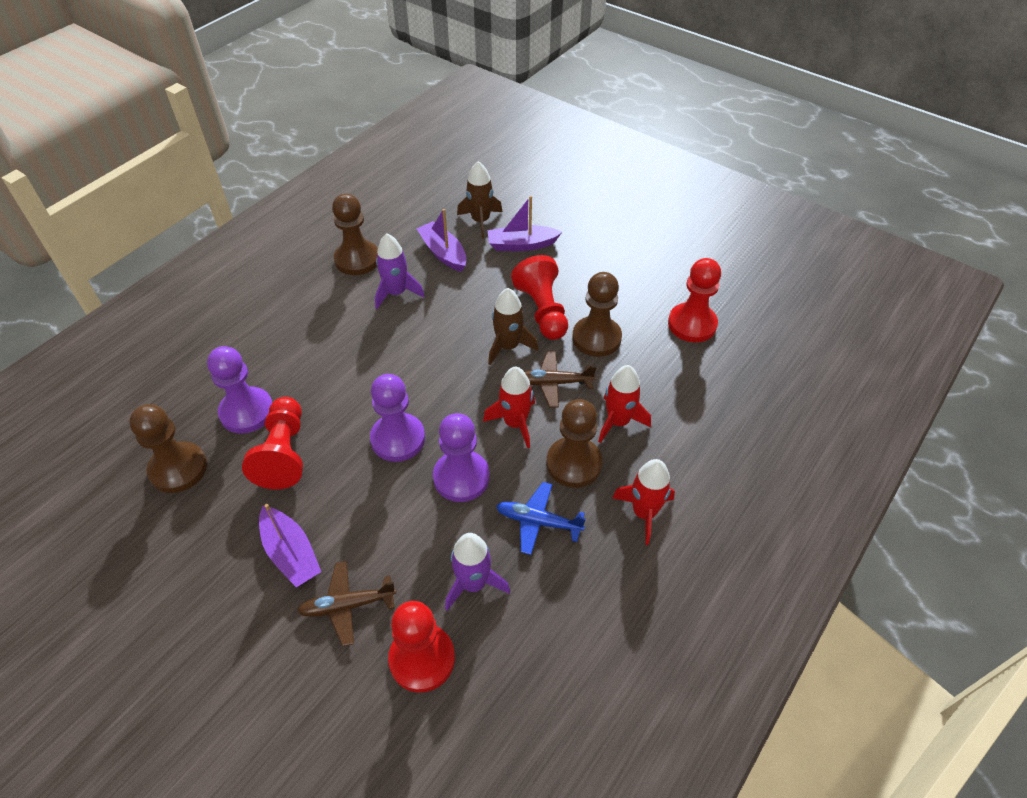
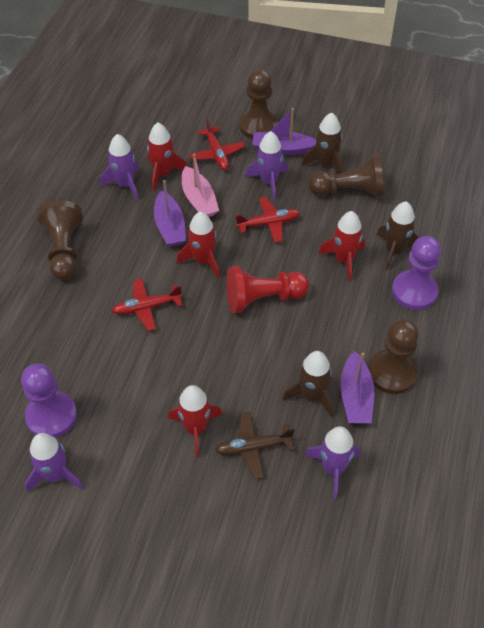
blue plane: [496,482,586,555] = 1 -> none = 0
brown plane: [297,561,396,646] [524,351,597,407] = 2 -> [215,412,295,478] = 1
brown rocket: [457,161,502,238] [488,288,538,365] = 2 -> [282,351,333,418] [302,113,342,174] [377,201,419,270] = 3
pink boat: none = 0 -> [182,154,219,217] = 1
purple pawn: [207,346,273,434] [370,374,425,462] [433,413,490,502] = 3 -> [21,363,77,438] [392,236,441,310] = 2
purple rocket: [375,234,424,309] [445,533,510,611] = 2 -> [25,433,83,493] [100,134,139,201] [245,131,288,200] [305,426,360,499] = 4
red pawn: [242,397,303,489] [388,601,455,693] [511,255,568,340] [668,258,721,342] = 4 -> [226,266,309,313] = 1
red plane: none = 0 -> [112,278,182,331] [189,119,245,170] [236,197,300,243] = 3
red rocket: [483,367,535,448] [598,365,651,443] [612,459,675,545] = 3 -> [147,123,187,191] [168,385,222,458] [177,212,220,278] [319,211,365,281] = 4

